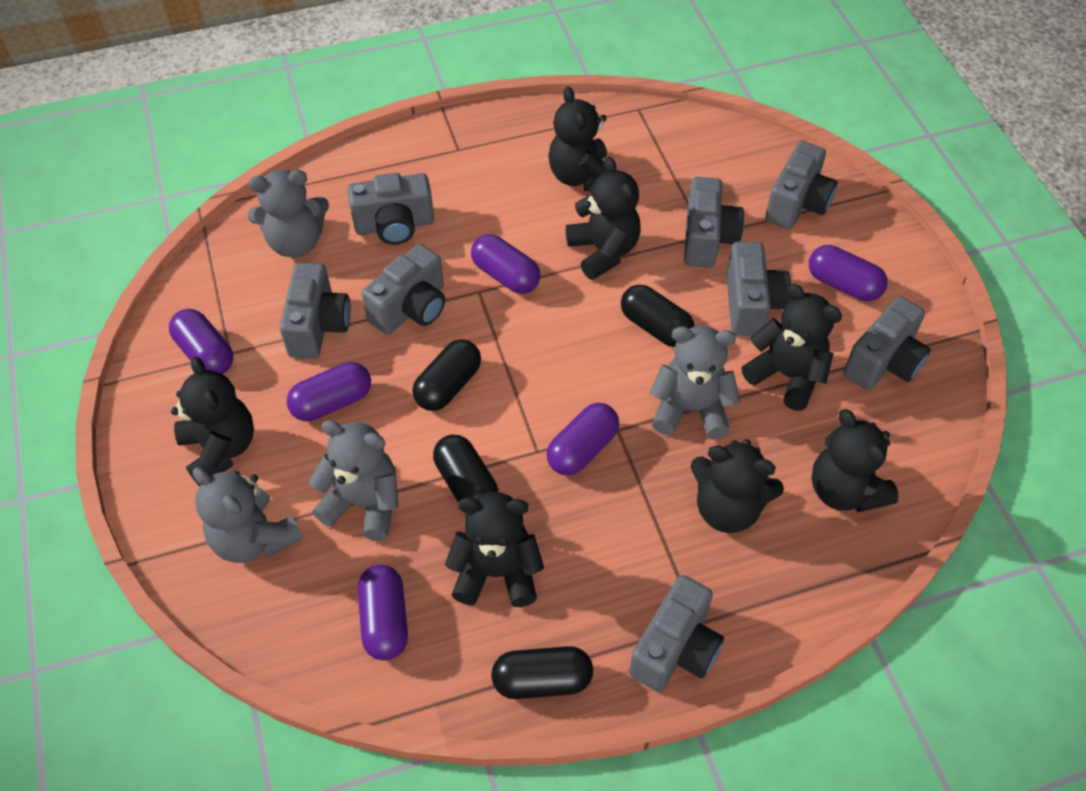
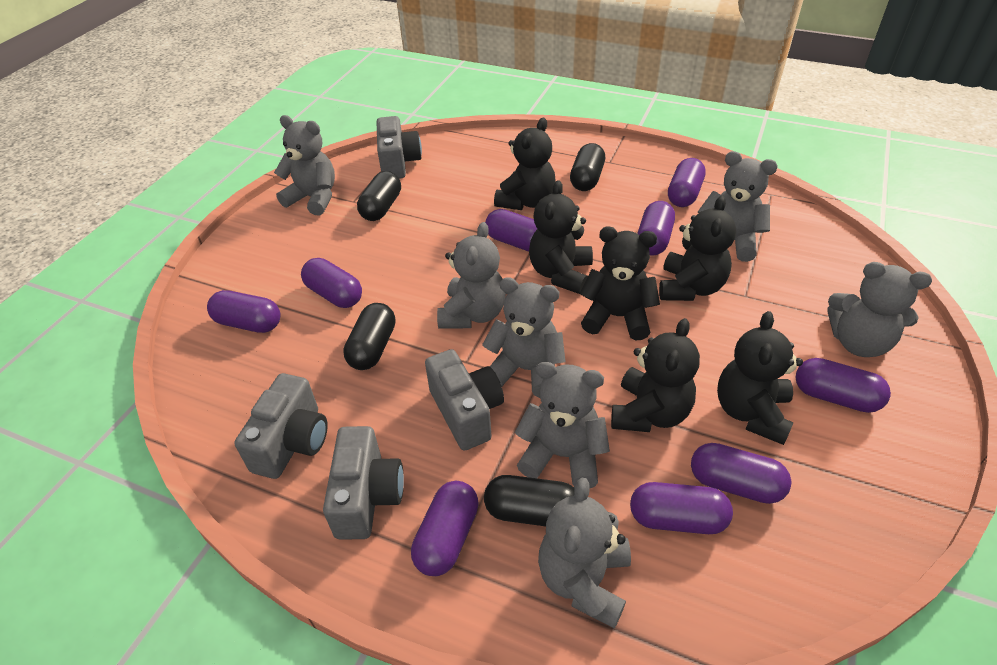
black teddy bear: [171,357,254,486] [445,492,544,607] [548,86,617,191] [566,157,641,280] [690,439,784,533] [742,284,842,411] [811,409,899,512] = 7 -> [494,118,556,210] [529,180,593,294] [580,227,660,340] [611,318,700,432] [659,196,736,301] [717,311,803,445] = 6
grey camera: [279,263,351,359] [347,173,434,245] [362,244,445,335] [629,575,724,692] [684,177,744,268] [726,242,791,336] [765,141,837,229] [843,296,931,390] = 8 -> [234,373,328,479] [323,426,404,540] [377,116,422,179] [425,349,504,450] = 4
grey teddy bear: [193,467,303,563] [248,170,329,258] [309,420,399,541] [650,326,740,439] = 4 -> [274,115,335,215] [437,222,506,329] [482,277,566,398] [515,362,610,488] [538,478,631,629] [698,151,778,262] [827,262,932,357] = 7
purple capsule: [169,309,233,374] [287,362,371,421] [358,565,408,661] [471,234,540,294] [547,403,619,475] [809,245,888,301] = 6 -> [207,290,280,333] [301,258,362,308] [411,481,479,576] [485,209,537,252] [630,482,733,534] [637,201,675,256] [668,158,706,207] [691,443,791,504] [795,358,891,413] = 9

